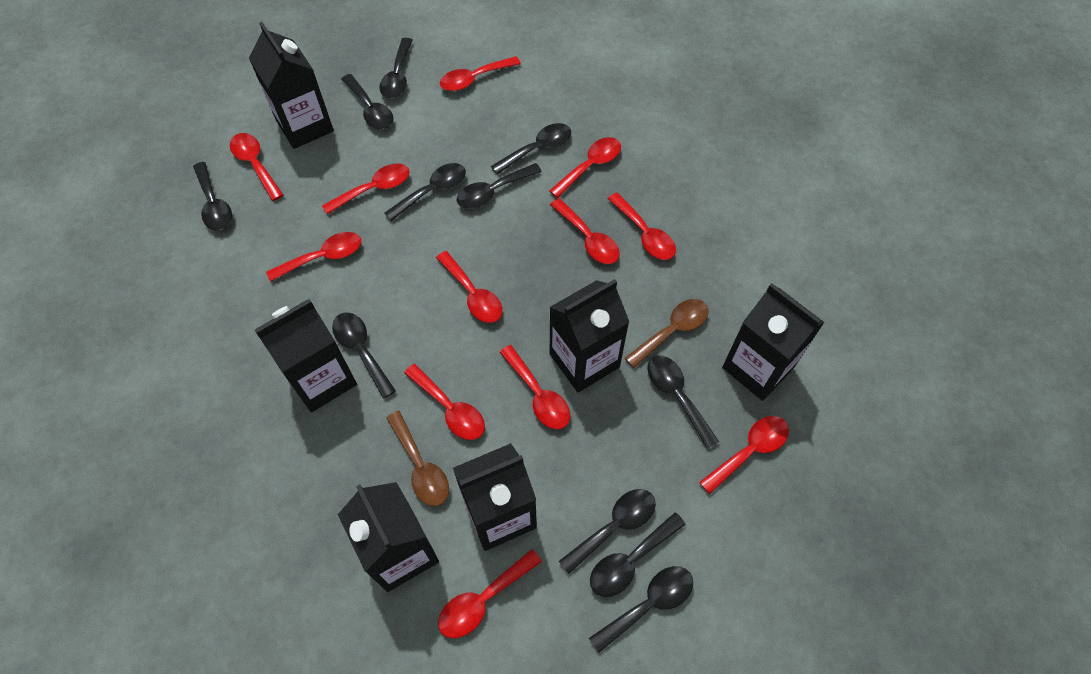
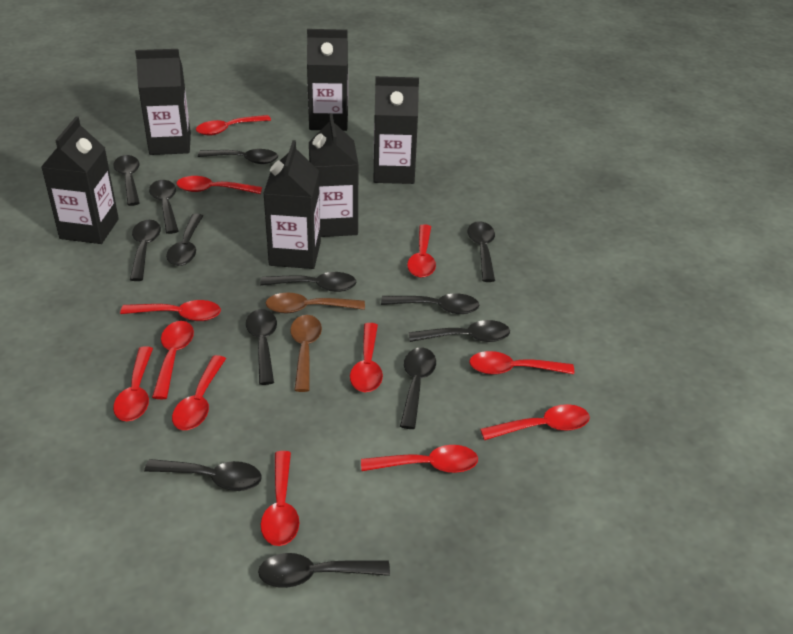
black spoon: [193,162,232,231] [332,313,396,398] [341,74,393,129] [379,38,413,99] [384,163,466,221] [456,163,542,209] [491,123,571,175] [559,489,656,574] [589,566,693,653] [590,512,686,597] [647,355,719,449] = 11 -> [113,155,140,206] [130,220,161,281] [144,459,262,491] [149,180,179,234] [166,213,203,266] [198,149,278,164] [246,309,277,385] [258,553,390,588] [260,272,357,292] [381,293,480,314] [400,348,436,429] [409,320,510,342] [468,221,495,282] = 13

